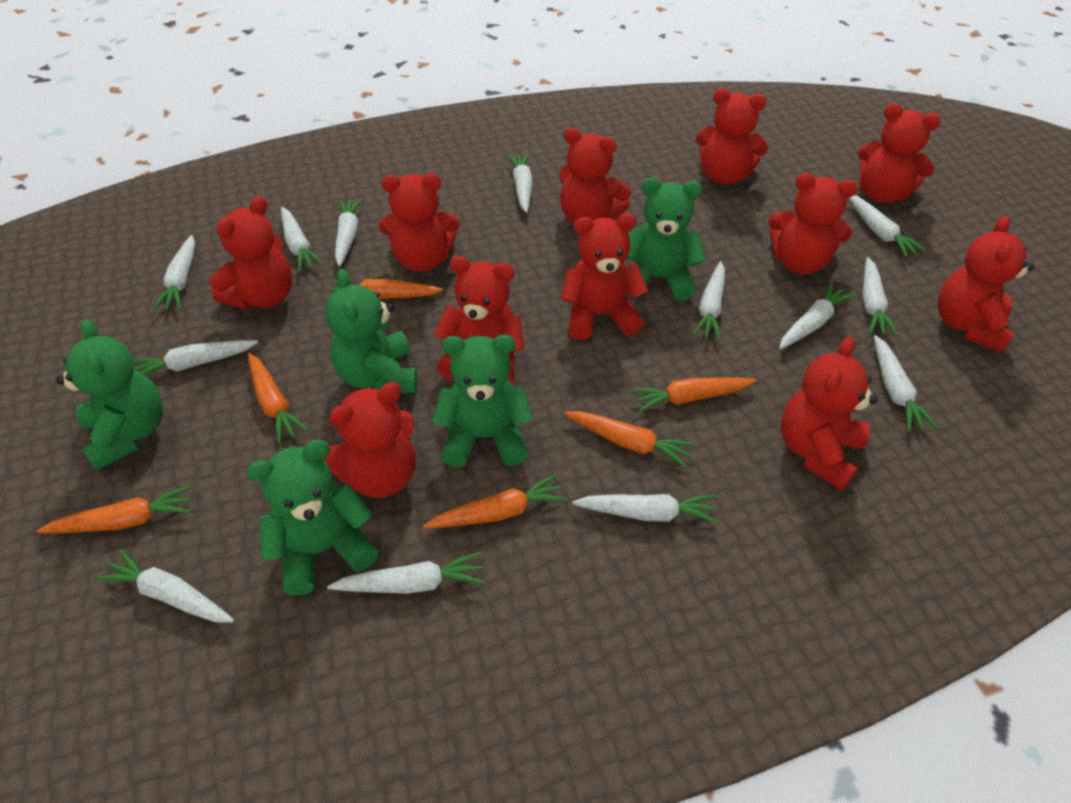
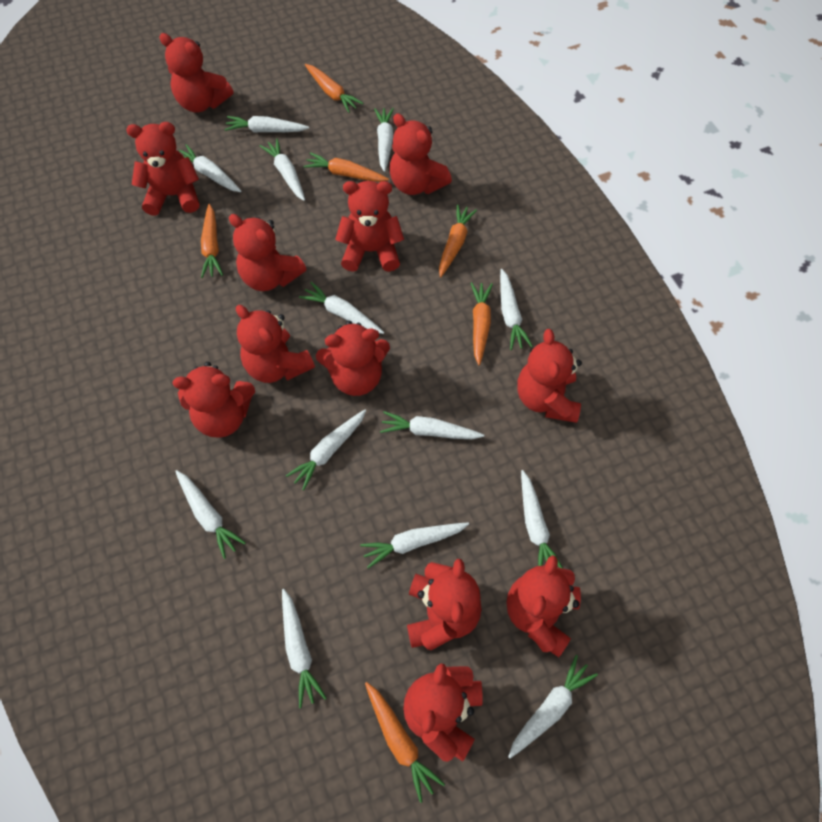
green teddy bear: [56,319,163,471] [246,439,378,596] [325,269,418,394] [432,334,534,468] [627,178,705,301] = 5 -> none = 0
red teddy bear: [209,196,292,310] [324,382,416,498] [379,173,460,272] [434,256,525,385] [559,127,631,224] [561,213,649,340] [695,88,769,185] [768,173,858,275] [781,337,878,491] [858,103,941,203] [938,216,1034,353] = 11 -> [126,122,199,216] [159,33,233,112] [173,362,255,438] [229,214,306,291] [236,305,315,383] [316,321,390,396] [335,181,404,272] [390,113,452,195] [403,663,483,762] [407,559,482,650] [507,555,581,657] [517,329,582,423] = 12

